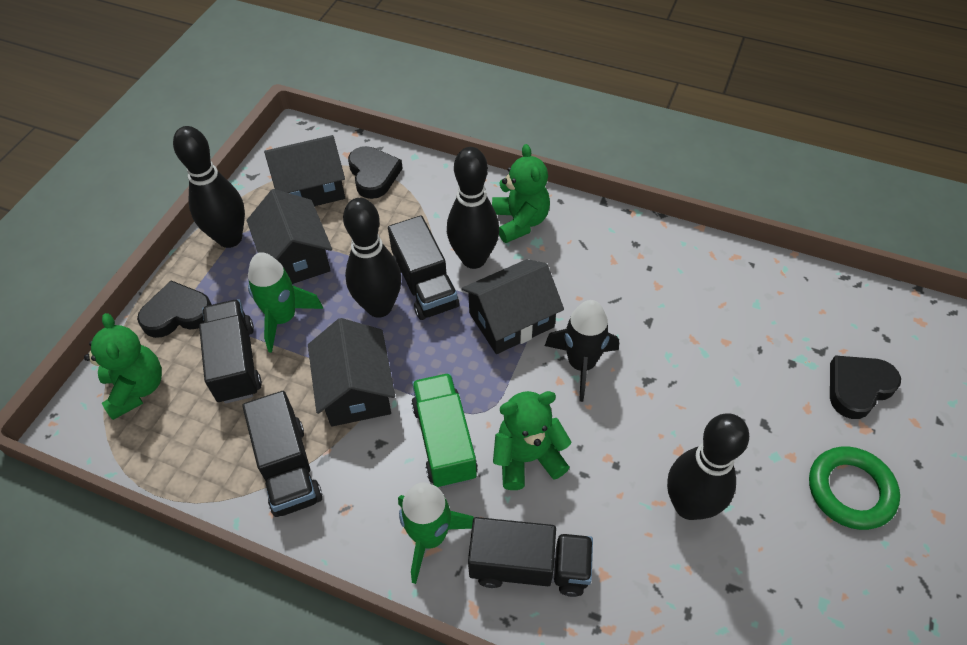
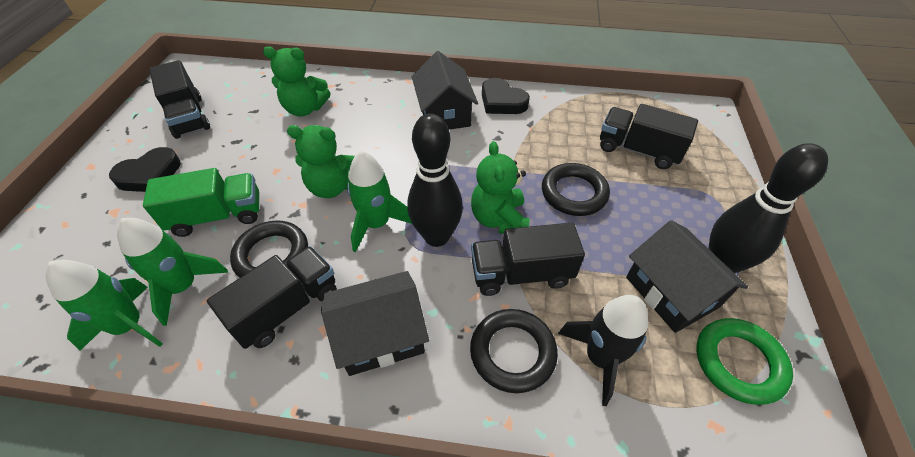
black bowling pin: [173,126,245,248] [343,198,401,318] [447,147,499,269] [667,413,749,520] = 4 -> [407,113,463,247] [709,143,828,273] = 2
black heart: [137,280,212,338] [348,146,403,199] [830,355,901,419] = 3 -> [109,147,181,192] [482,78,530,114] = 2
black house: [247,189,332,284] [264,135,345,206] [308,318,395,427] [462,259,564,354] = 4 -> [321,271,429,376] [412,51,478,130] [626,220,748,333] = 3
black ring: none = 0 -> [230,220,308,278] [470,309,558,393] [542,163,610,216] = 3
green rocket: [248,252,323,353] [398,482,474,584] = 2 -> [45,260,163,350] [117,218,228,326] [347,151,412,252] = 3

